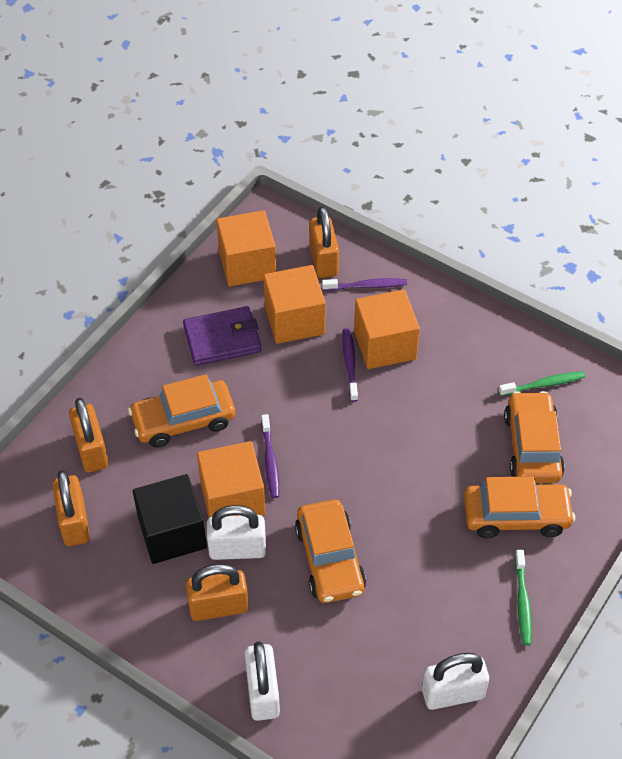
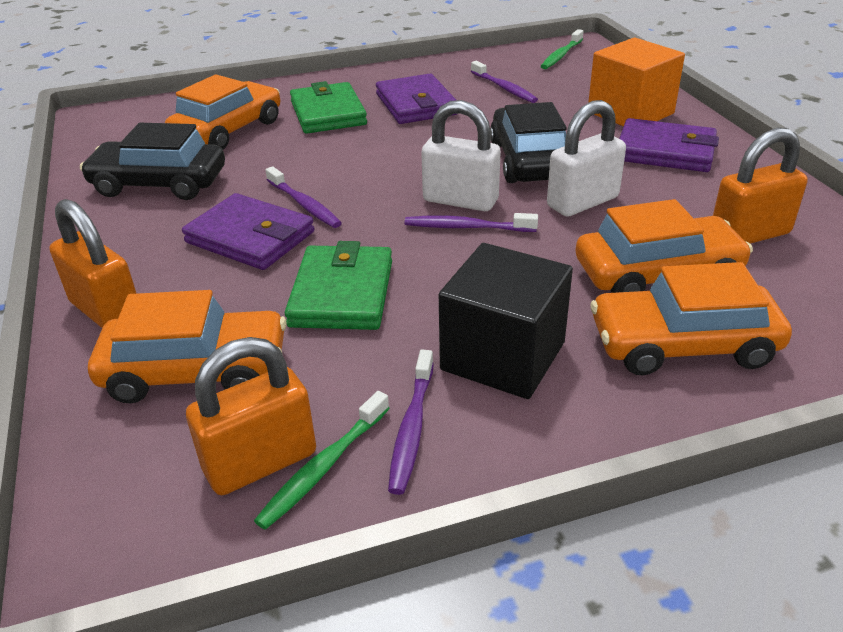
black car: none = 0 -> [80,123,225,200] [490,102,567,183] = 2
green wallet: none = 0 -> [285,241,392,330] [290,81,367,134] = 2
orange cube: [197,441,266,517] [216,210,276,287] [263,265,326,344] [354,289,420,369] = 4 -> [588,37,685,127] = 1
orange padlock: [52,470,90,546] [69,398,108,473] [186,564,249,621] [309,206,339,278] = 4 -> [49,199,137,328] [186,337,316,495] [713,128,808,244] = 3
purple toothbrush: [261,414,279,498] [322,278,407,291] [342,328,358,402] = 3 -> [265,166,342,228] [388,350,434,495] [405,213,538,232] [471,61,538,103] = 4
purple wallet: [183,306,261,366] = 1 -> [182,193,314,270] [376,74,457,124] [619,118,719,172] = 3
white padlock: [207,505,266,560] [245,641,280,721] [422,653,489,710] = 3 -> [421,100,501,211] [547,100,626,217] = 2

